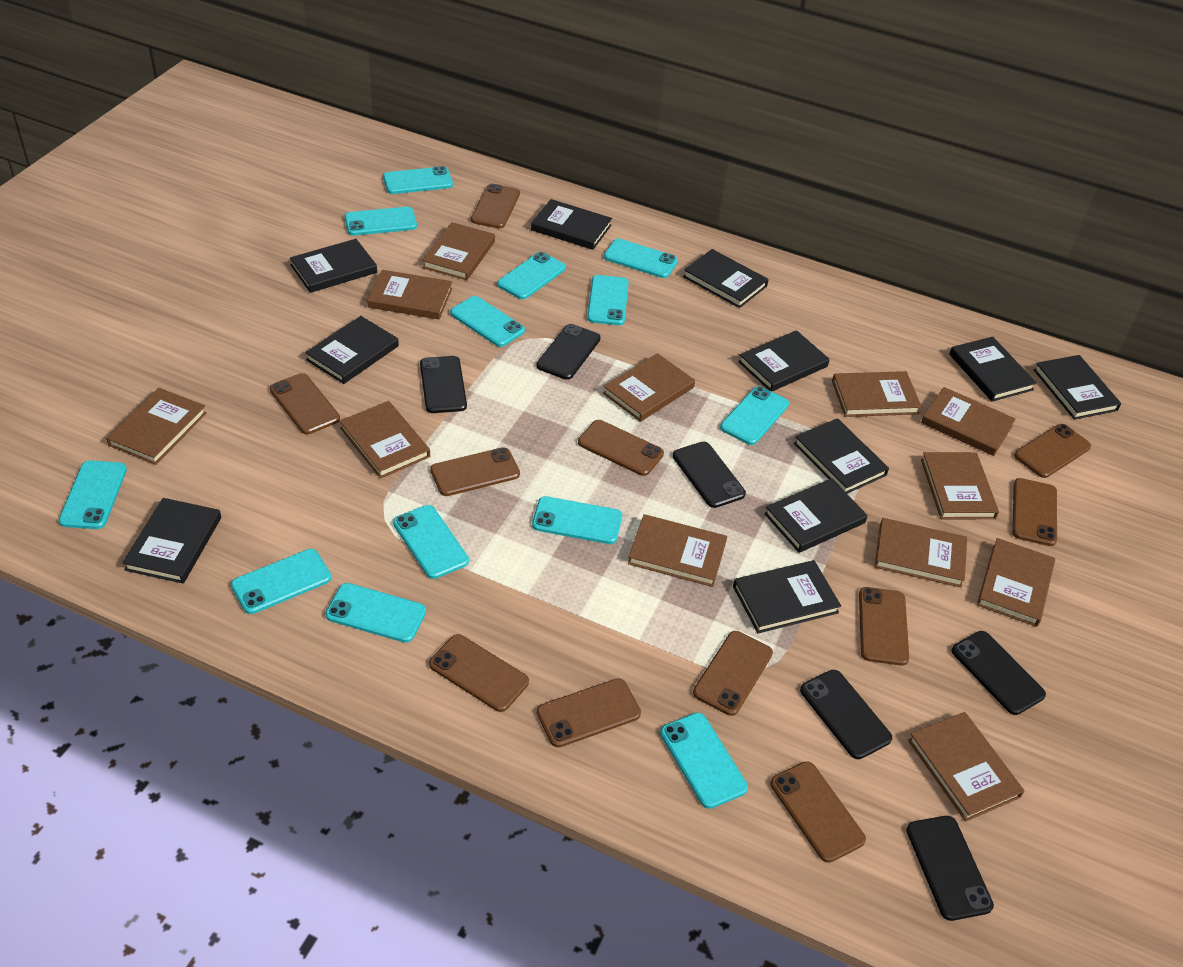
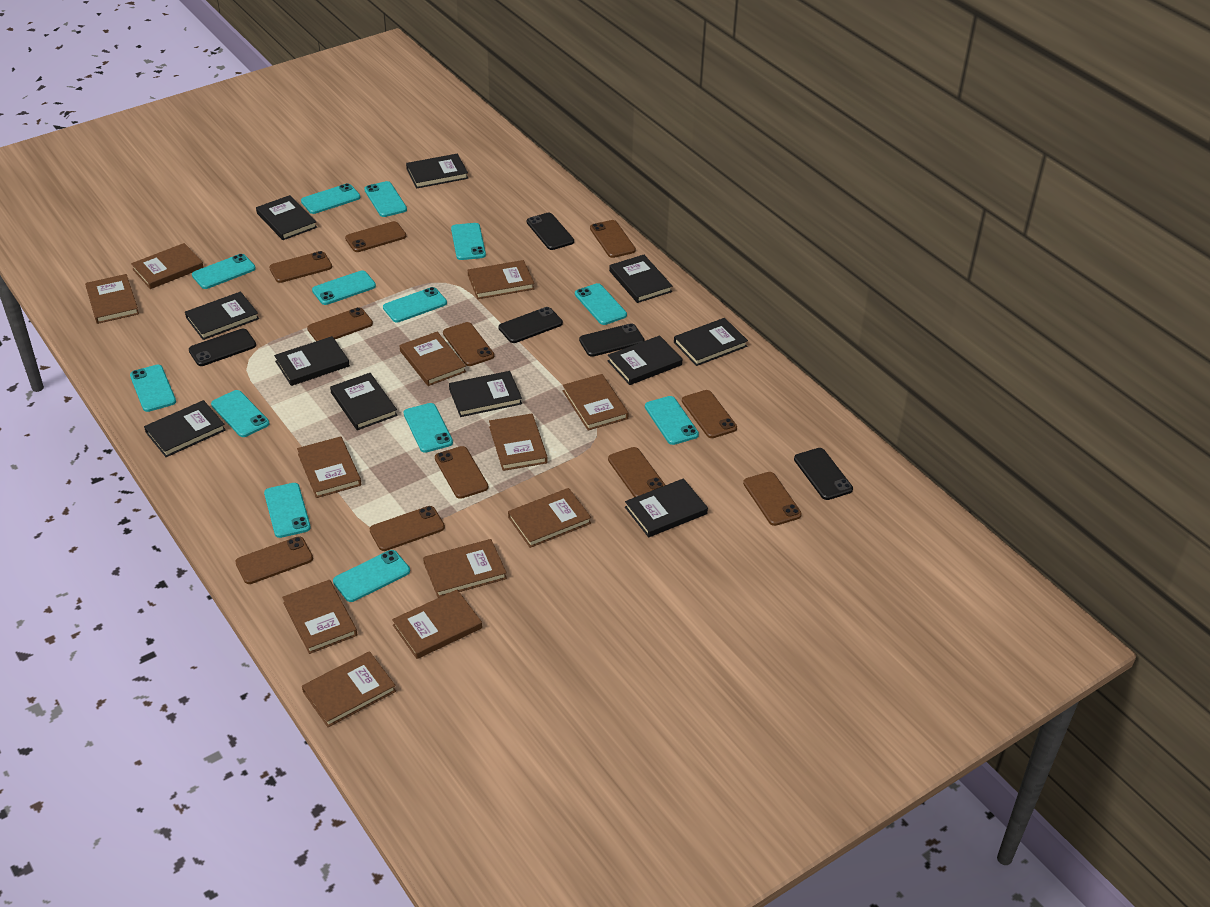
black phone: [420,356,467,413] [536,324,601,380] [673,442,746,508] [800,670,892,759] [906,816,994,921] [952,631,1046,715] = 6 -> [189,329,256,366] [499,307,563,343] [527,213,574,250] [579,323,644,357] [794,448,853,500] = 5

